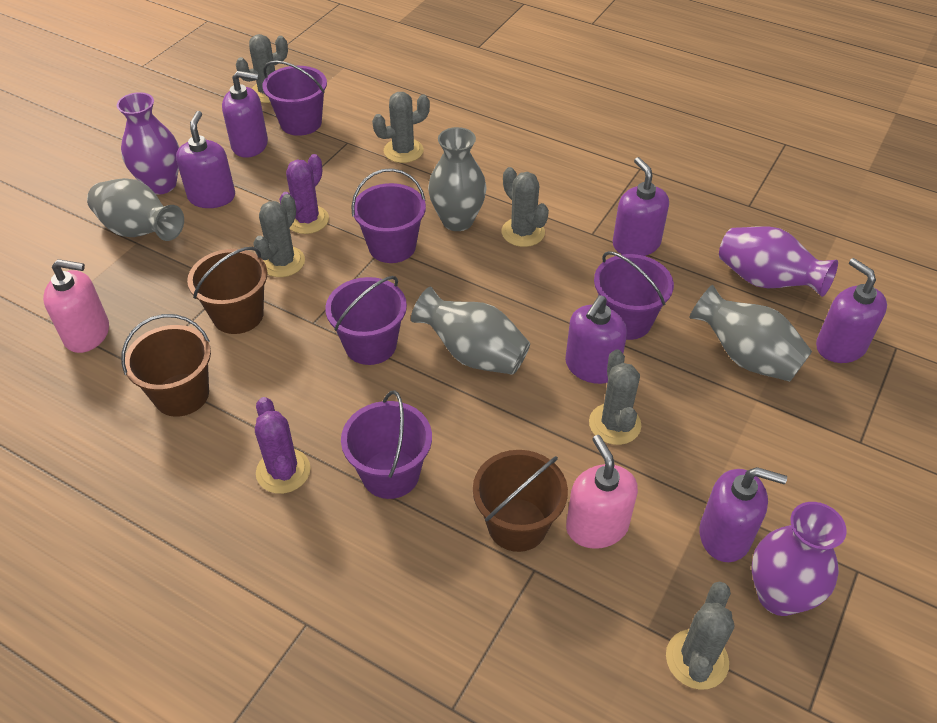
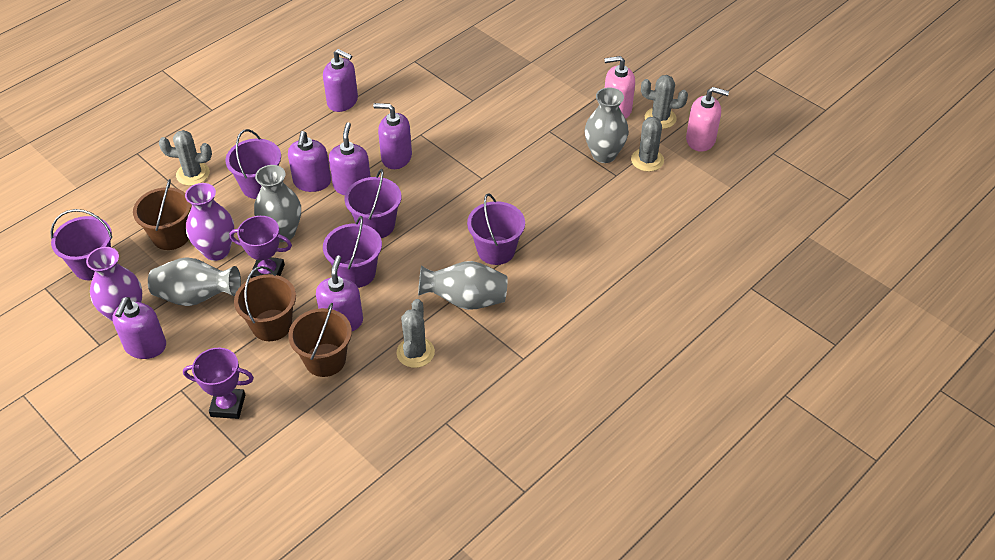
grey cactus: [236,34,288,103] [253,194,305,277] [372,92,430,163] [502,167,549,247] [589,350,641,445] [666,582,734,690] = 6 -> [159,130,212,186] [396,299,435,368] [631,116,664,172] [641,75,688,129] = 4
purple cactus: [255,397,310,494] [279,154,329,234] = 2 -> none = 0
purple trophy: none = 0 -> [183,348,254,419] [229,216,292,278] = 2
purple vase: [117,92,179,195] [719,226,838,297] [752,502,847,616] = 3 -> [86,247,142,322] [185,183,234,261] = 2

